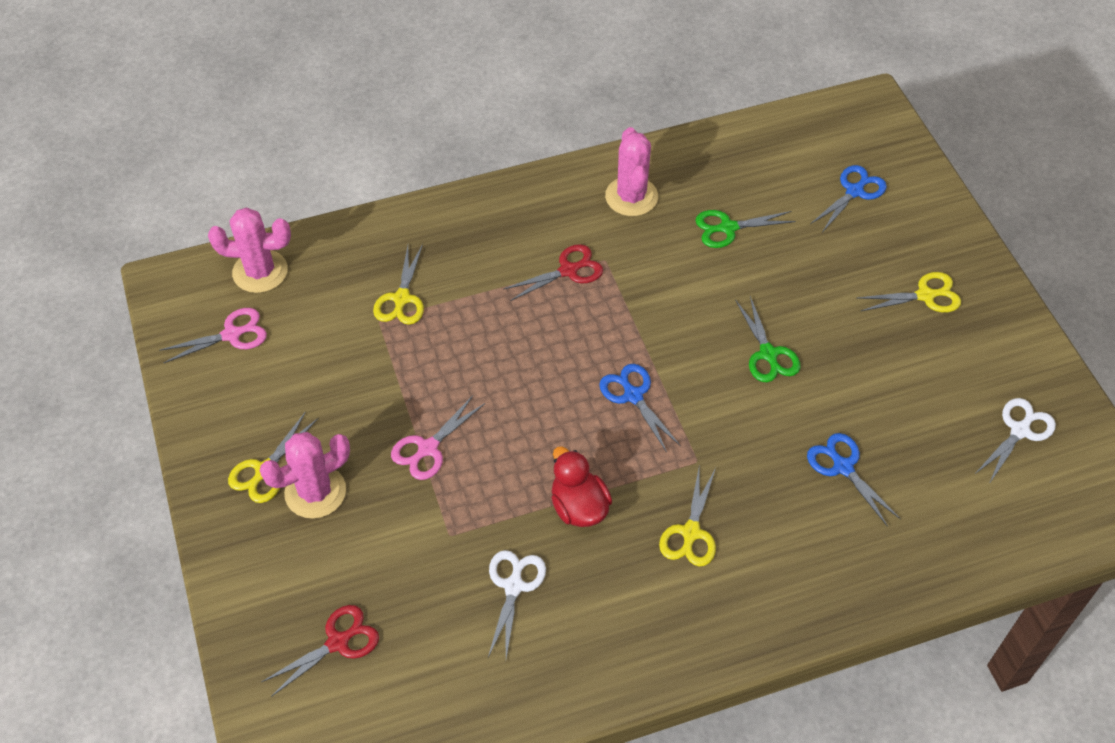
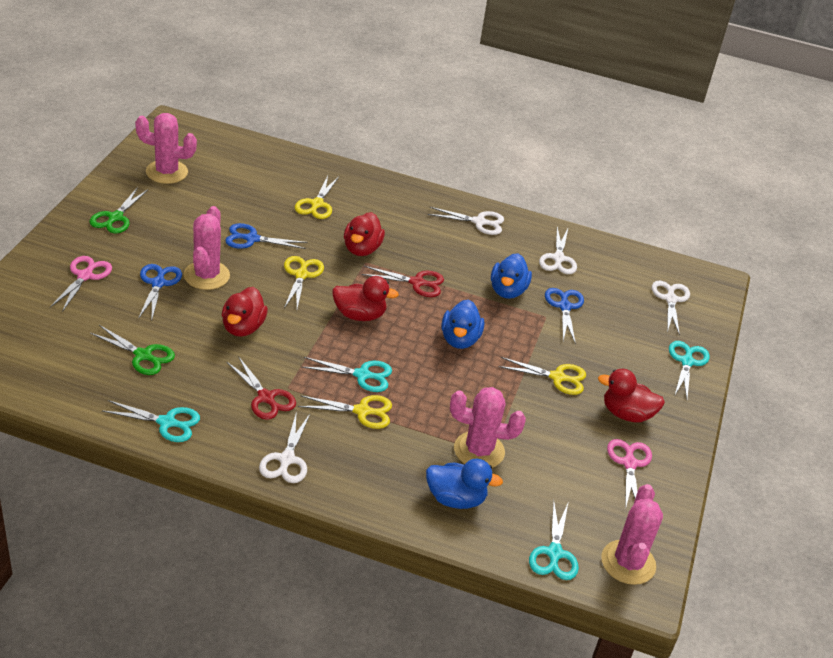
blue duck: none = 0 -> [426,459,503,509] [441,299,484,349] [491,253,532,299] = 3
pink cactus: [208,207,291,293] [260,432,350,519] [605,127,658,216] = 3 -> [135,113,197,184] [183,206,230,290] [450,387,526,468] [601,484,663,585] = 4
red duck: [551,446,612,527] = 1 -> [222,287,268,337] [332,276,399,321] [344,212,385,256] [598,369,665,422] = 4
turquoise scissors: none = 0 -> [102,400,200,442] [301,357,392,392] [529,501,579,580] [669,341,710,398] = 4
white scissors: [488,550,546,658] [975,398,1056,484] = 2 -> [259,411,310,483] [428,207,504,235] [539,227,577,274] [652,281,690,335] = 4

